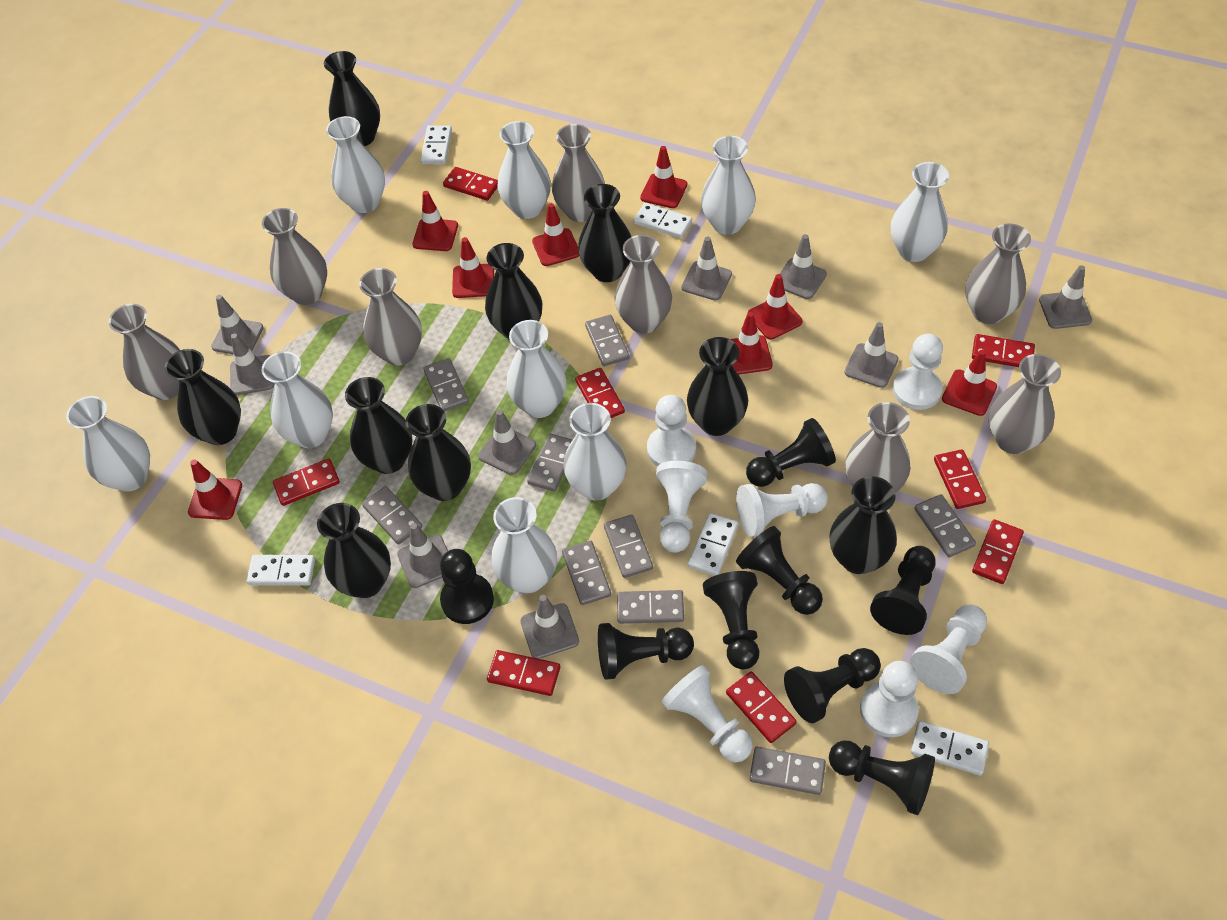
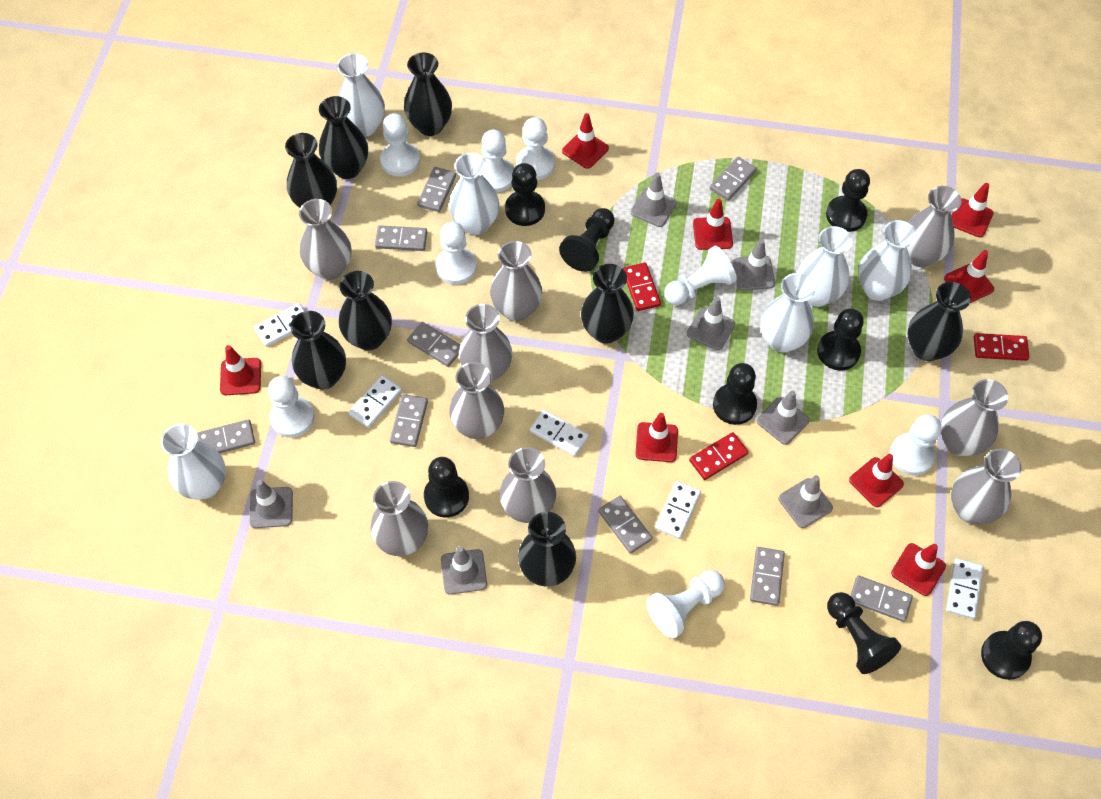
black vase: [165,349,241,445] [317,503,391,598] [324,51,380,146] [345,377,412,474] [406,404,471,501] [485,243,542,340] [578,184,631,282] [687,337,748,436] [829,476,897,574] = 9 -> [285,133,337,208] [290,311,346,390] [319,96,368,179] [339,271,392,351] [404,52,452,136] [518,512,576,587] [581,264,634,344] [907,282,971,361] = 8
grey traffic cone: [211,295,264,354] [230,333,275,395] [397,523,448,588] [478,410,536,475] [520,595,579,659] [681,237,732,301] [780,234,827,299] [845,322,898,388] [1039,265,1092,329] = 9 -> [250,480,293,528] [441,546,487,595] [631,172,677,227] [687,296,735,350] [733,239,775,291] [757,390,810,445] [779,475,833,528] = 7
grey vase: [108,304,180,400] [262,208,327,305] [359,268,422,366] [552,124,605,222] [615,235,672,334] [846,402,910,493] [965,223,1031,324] [989,354,1061,454] = 8 -> [299,199,351,280] [371,481,428,556] [449,362,504,439] [459,304,512,382] [490,241,542,321] [499,447,556,523] [907,186,962,267] [941,379,1008,456] [951,448,1021,524] = 9
red domino: [273,458,340,506] [443,167,498,201] [487,650,560,696] [575,368,625,418] [726,671,797,743] [934,449,986,509] [972,334,1035,367] [972,519,1024,584] = 8 -> [623,263,661,311] [689,432,748,480] [974,333,1030,361] = 3
white pawn: [647,395,696,467] [656,461,708,553] [661,665,753,762] [736,483,828,537] [860,661,919,737] [892,334,943,410] [910,604,987,694] = 7 -> [268,376,314,438] [380,113,420,177] [435,222,477,284] [481,130,514,193] [516,117,555,180] [646,570,725,638] [664,246,737,305] [890,414,942,475] = 8
white vase: [66,396,150,492] [262,351,333,448] [326,116,385,213] [491,497,557,593] [497,121,551,219] [506,320,566,418] [564,403,626,501] [701,136,756,235] [891,162,949,262] = 9 -> [161,423,226,500] [337,53,385,137] [449,153,499,235] [761,273,815,353] [797,226,852,307] [858,220,917,301] = 6

